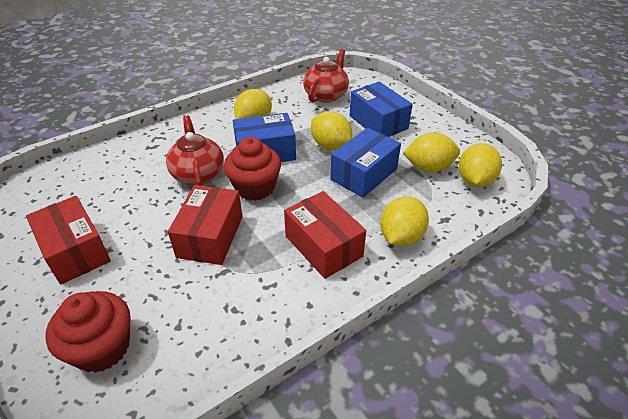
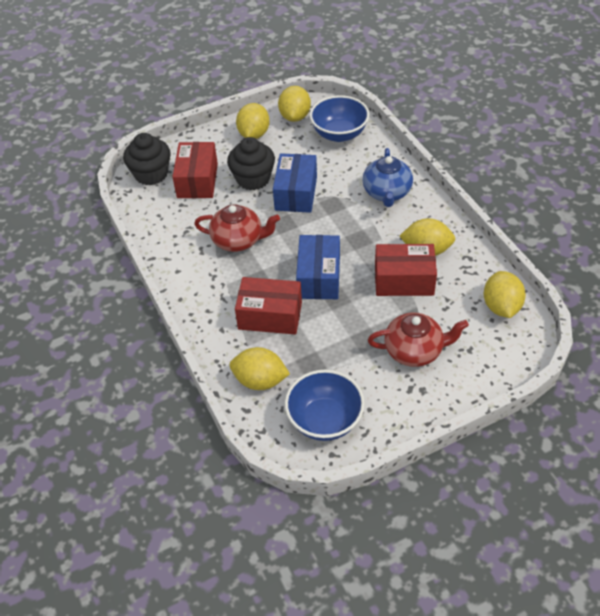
black cupcake: none = 0 -> [123,133,171,186] [227,137,275,190] = 2
blue bowl: none = 0 -> [285,370,365,441] [310,95,369,142] = 2
blue box: [233,113,296,162] [330,128,401,198] [349,82,413,137] = 3 -> [273,153,317,213] [296,235,340,299] = 2
blue teapot: none = 0 -> [363,148,413,207] = 1
red cupcake: [45,291,131,373] [224,137,281,201] = 2 -> none = 0

